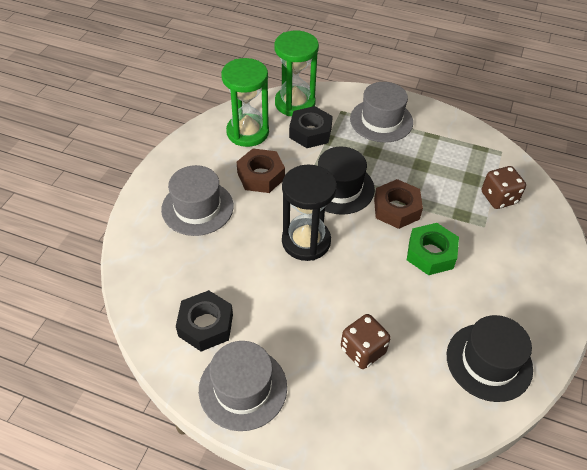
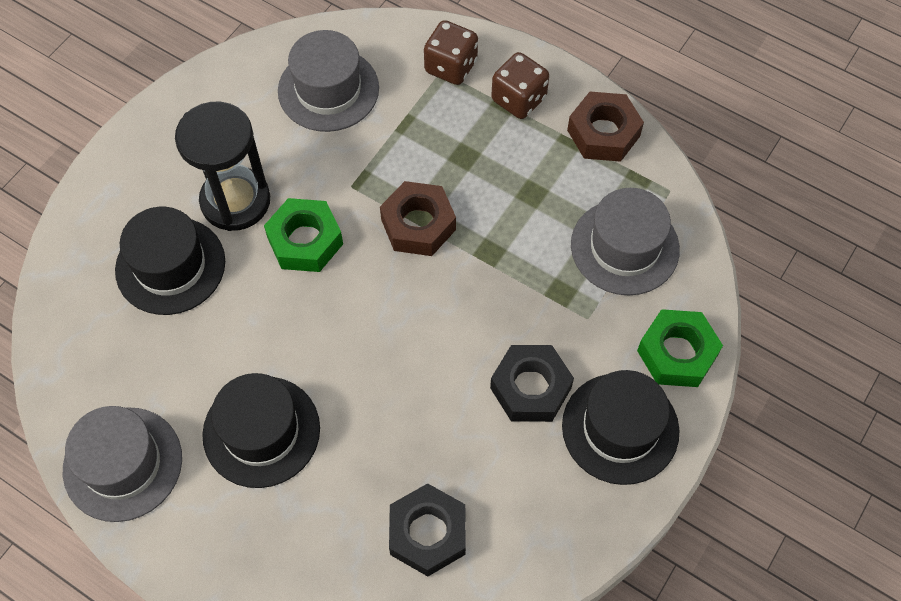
black hat: [318,147,375,215] [447,315,533,402] = 2 -> [115,207,225,315] [202,373,320,488] [562,370,679,485] = 3
green hourglass: [221,58,269,147] [274,31,319,116] = 2 -> none = 0
green nut: [407,223,459,275] = 1 -> [264,198,343,272] [637,309,723,387] = 2

